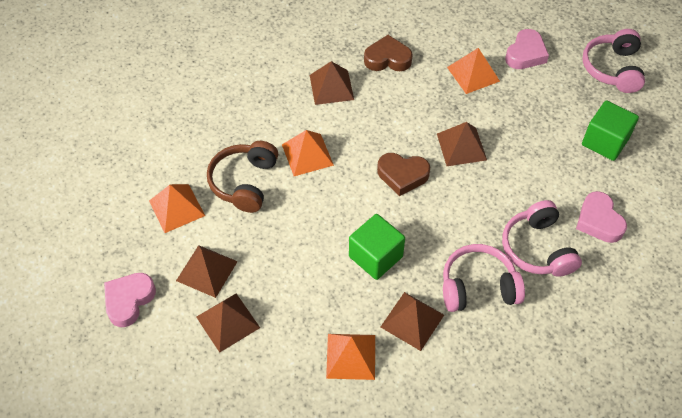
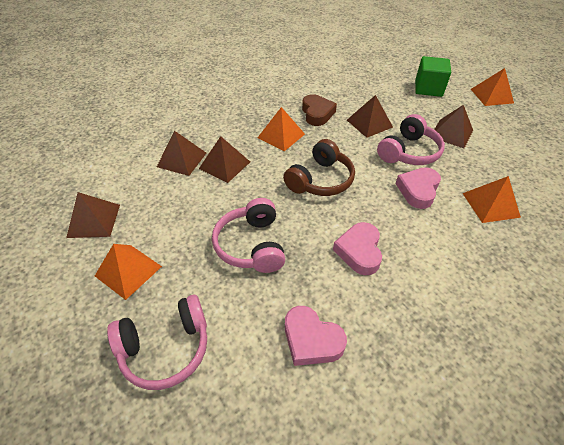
brown heart: [364,35,413,71] [377,153,430,196] = 2 -> [302,94,337,126] = 1
green cube: [349,214,405,280] [582,100,639,161] = 2 -> [415,56,451,97] = 1

